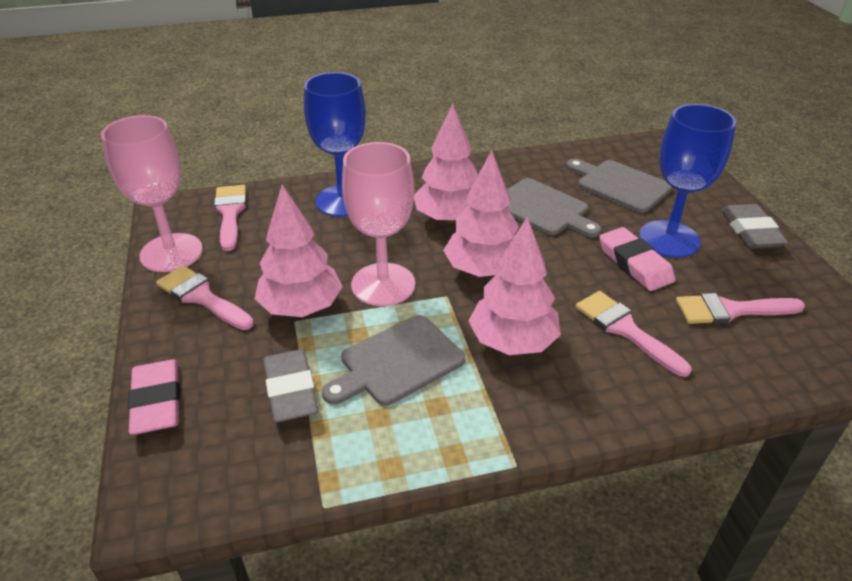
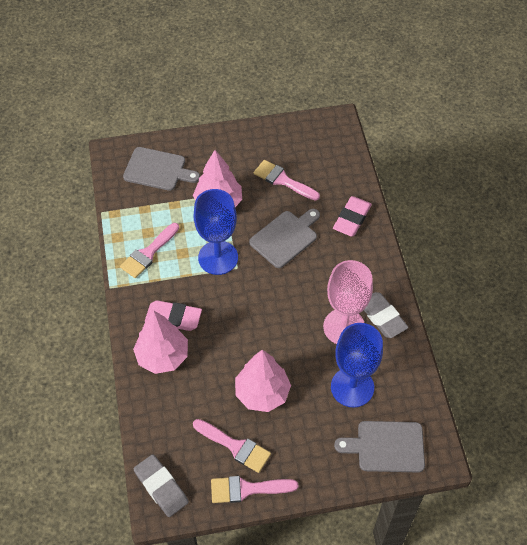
pink goblet: [101,115,203,272] [342,142,415,306] = 2 -> [323,260,373,344] = 1
pink tree: [255,185,343,317] [414,104,478,224] [443,150,519,277] [468,217,561,355] = 4 -> [133,310,188,374] [193,150,242,207] [235,350,291,412] = 3

